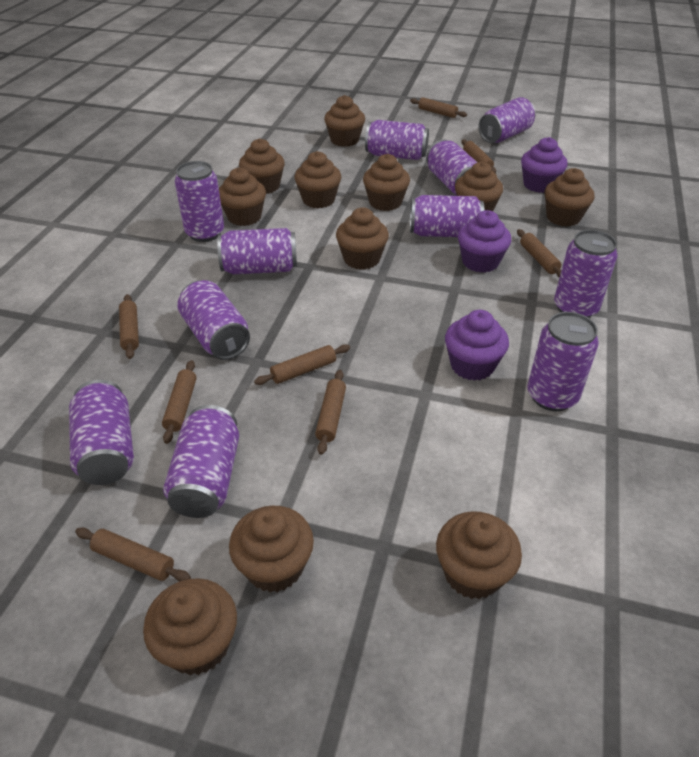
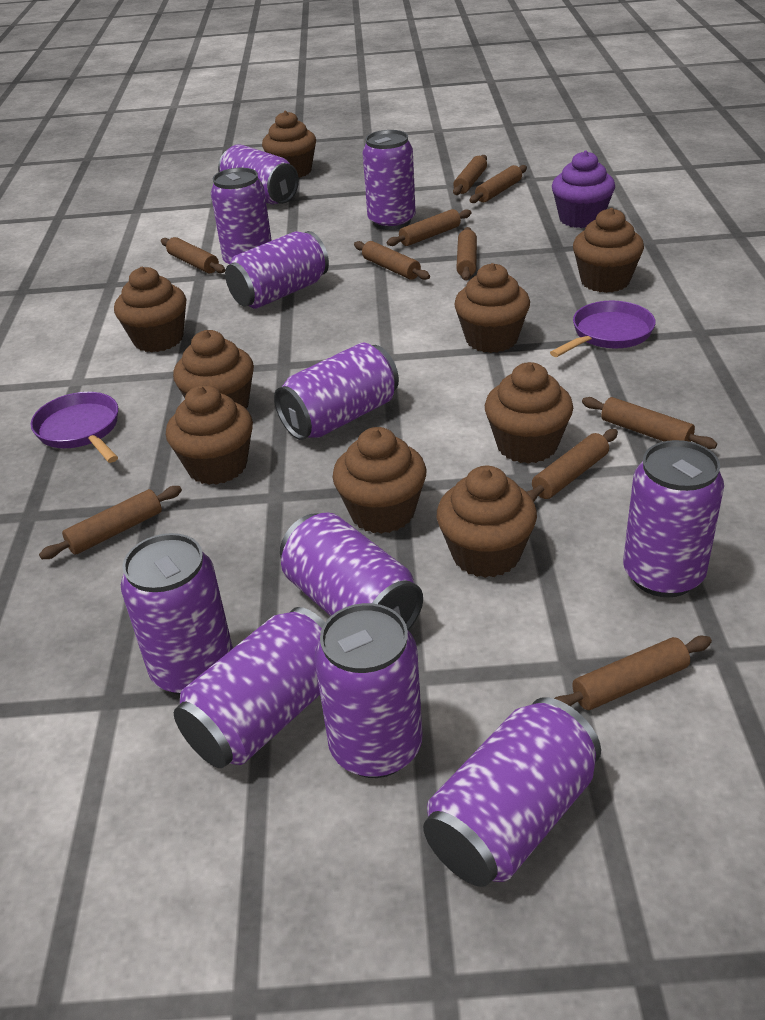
brown cupcake: [143,578,237,675] [219,167,266,226] [229,506,314,593] [239,138,285,194] [295,151,341,208] [324,95,365,147] [336,208,389,270] [363,154,410,211] [436,511,522,599] [455,162,503,211] [544,168,595,227] = 11 -> [114,267,186,352] [166,385,253,485] [173,330,254,409] [262,111,316,177] [332,427,426,534] [436,466,537,578] [454,263,530,353] [485,362,573,464] [573,208,644,293] = 9
brown rolling pin: [75,527,191,581] [119,294,139,359] [162,360,197,444] [254,344,350,385] [315,370,346,455] [410,97,467,118] [462,139,496,173] [517,229,561,278] = 8 -> [39,486,182,559] [161,237,225,273] [354,241,430,280] [387,209,472,246] [453,155,487,195] [456,227,477,281] [469,165,527,203] [527,429,618,502] [554,636,712,710] [582,397,717,449] = 10
purple cupcake: [445,310,509,381] [458,210,511,273] [521,137,568,193] = 3 -> [552,151,615,228] = 1
purple pan: none = 0 -> [30,392,118,463] [550,301,655,357] = 2

